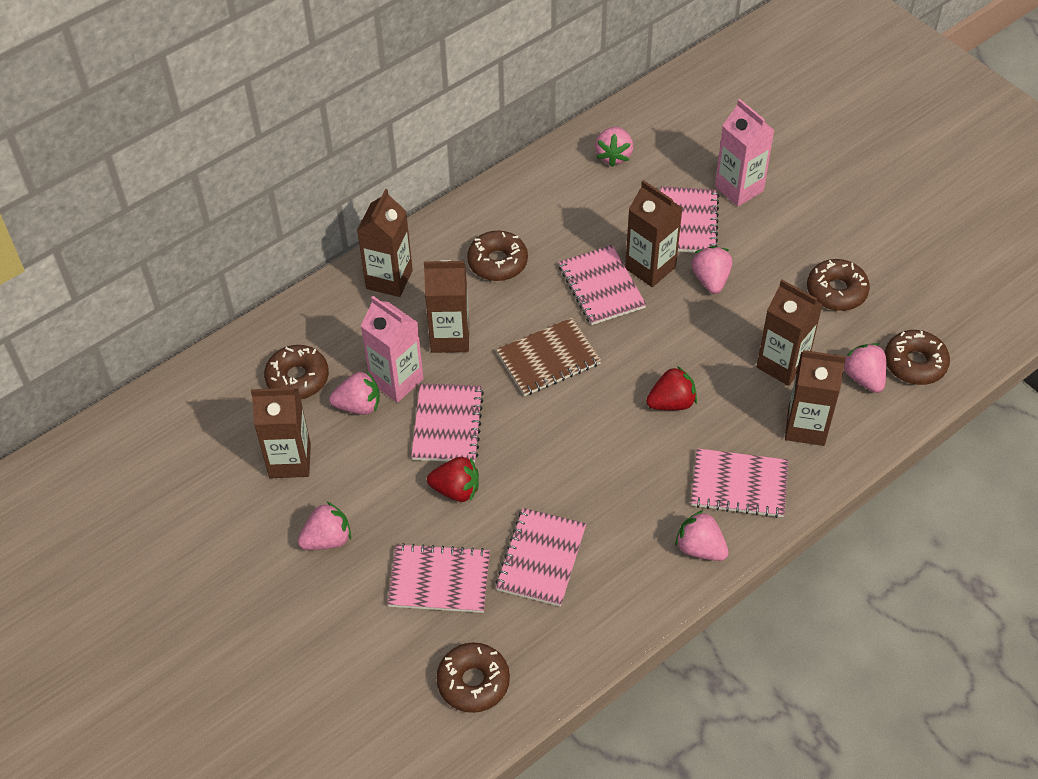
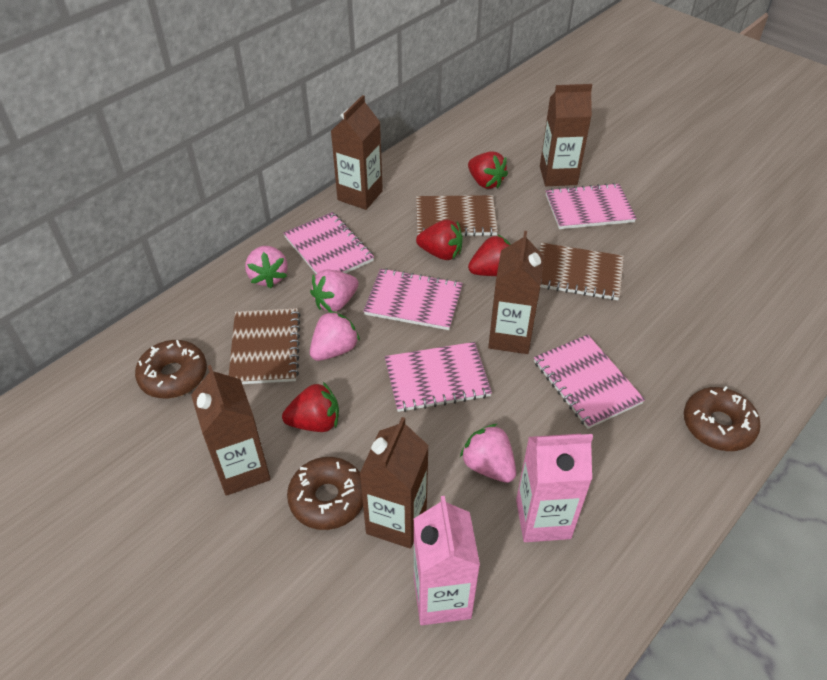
brown carton: [251,388,311,478] [357,189,413,297] [424,260,469,353] [625,180,682,287] [757,280,823,386] [785,350,846,446] = 6 -> [191,365,270,496] [331,95,383,210] [360,417,429,549] [488,231,544,354] [540,84,592,186] = 5
brown donut: [264,345,329,399] [436,642,510,713] [467,231,528,281] [807,259,870,311] [885,330,950,385] = 5 -> [135,340,207,398] [287,457,363,530] [684,386,761,451] = 3
brown notebook: [496,318,601,396] = 1 -> [229,308,300,384] [416,195,498,236] [539,243,624,300] = 3
pink notebook: [387,543,490,613] [411,383,484,463] [495,508,586,607] [559,245,646,325] [660,186,719,253] [691,448,788,518] = 6 -> [283,212,374,275] [363,268,463,330] [385,342,492,412] [534,334,645,429] [546,183,637,229] = 5
pink strawberry: [298,502,351,550] [329,371,380,415] [595,127,633,167] [675,510,729,561] [691,246,732,294] [844,343,887,393] = 6 -> [245,246,288,288] [310,270,359,312] [310,310,360,361] [460,424,516,483] = 4
red strawberry: [427,457,479,502] [646,366,697,410] = 2 -> [282,382,339,432] [416,219,463,260] [468,151,508,189] [468,235,511,276] = 4

